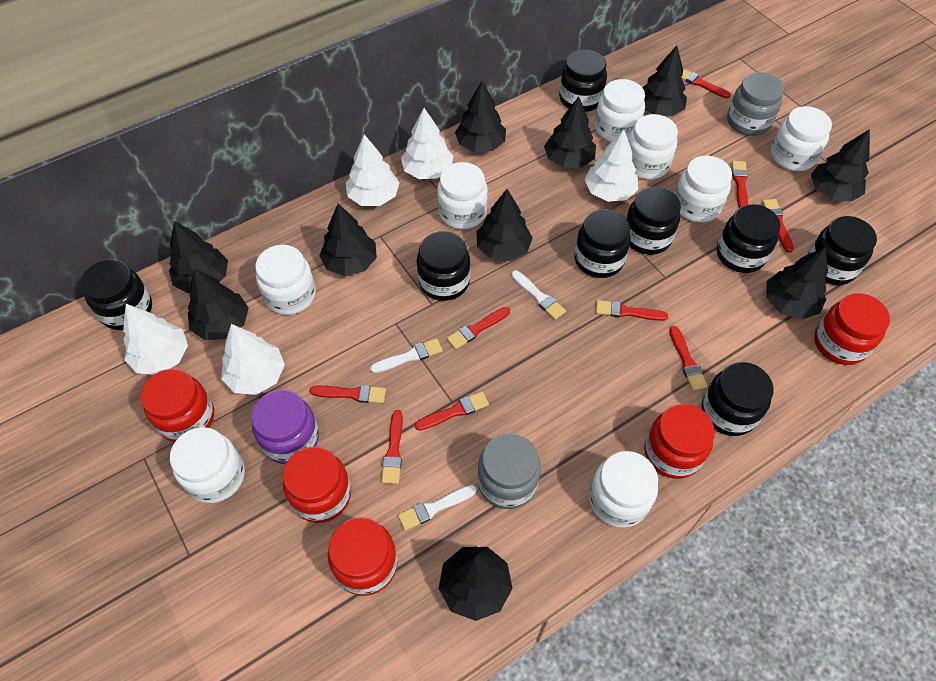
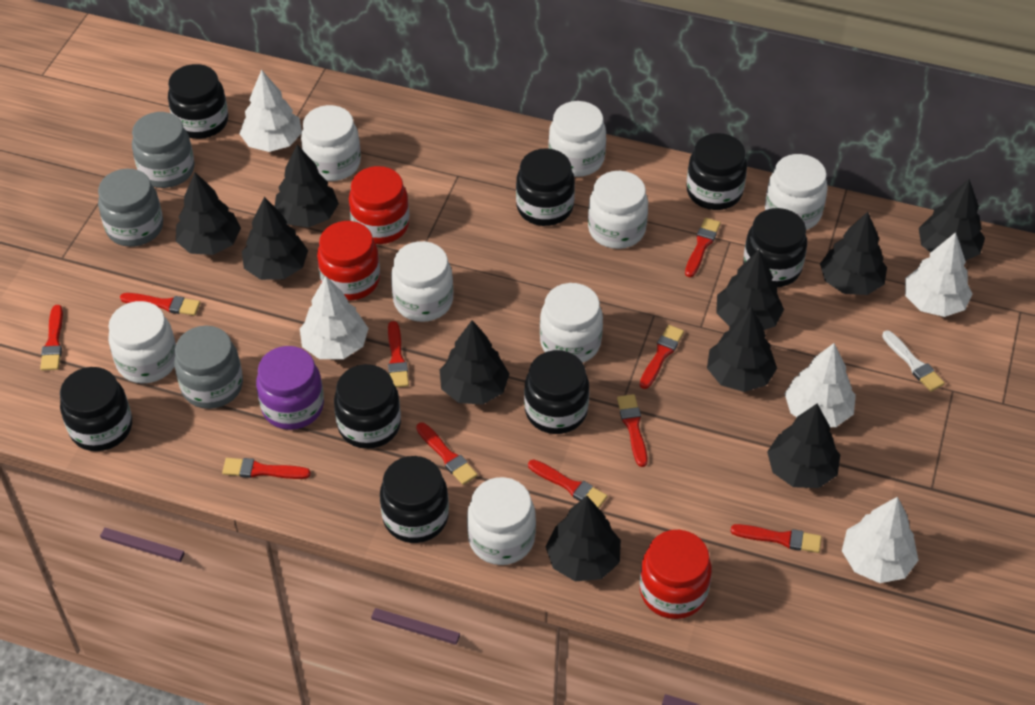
grey jar: [477,433,541,509] [727,72,784,136] = 2 -> [98,169,163,247] [132,112,195,188] [174,326,243,409] = 3
red brush: [310,385,386,403] [381,410,403,484] [415,391,489,430] [447,307,510,349] [596,300,668,321] [669,326,707,390] [681,68,731,99] [732,161,748,208] [762,199,794,253] = 9 -> [40,305,63,371] [120,293,200,316] [222,458,311,479] [388,321,409,388] [416,423,478,485] [528,459,608,508] [617,394,648,467] [640,325,684,389] [685,218,721,277] [730,524,822,553] = 10
red jar: [141,369,214,442] [283,447,351,523] [328,517,398,596] [644,404,715,479] [814,293,890,365] = 5 -> [317,221,380,301] [349,166,409,244] [640,530,712,619] = 3
white brush: [370,338,443,373] [398,485,477,531] [511,270,566,320] = 3 -> [882,330,945,392] = 1

